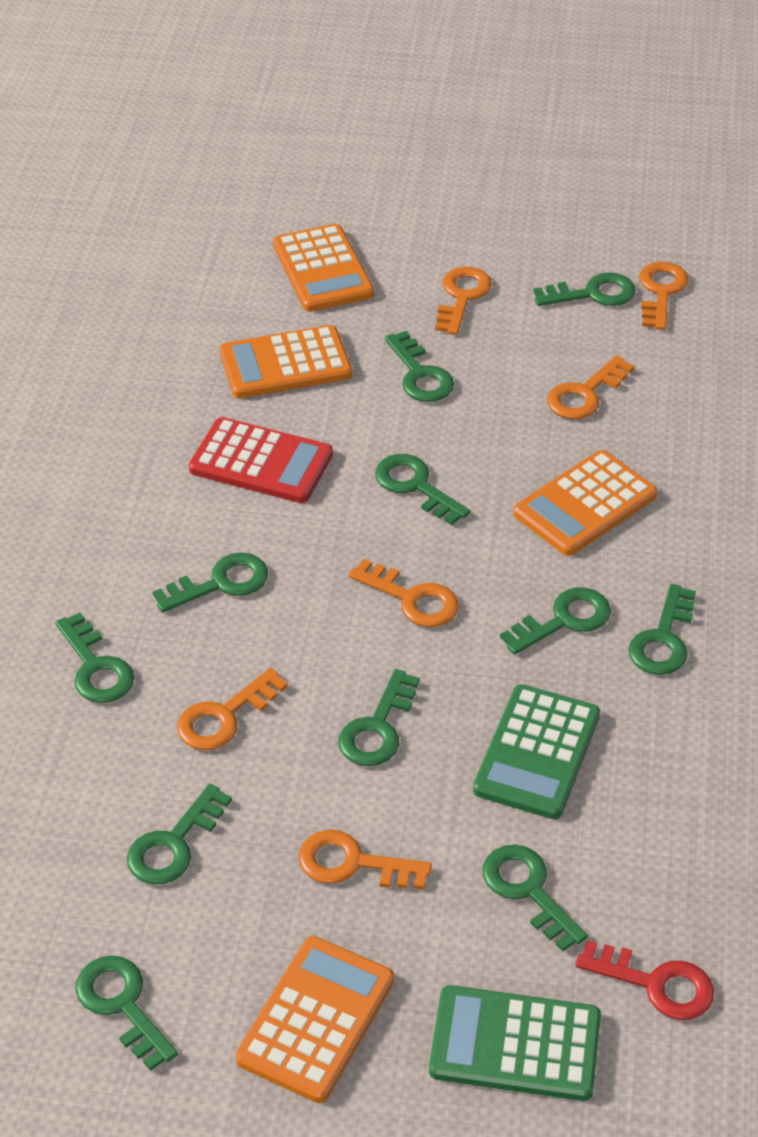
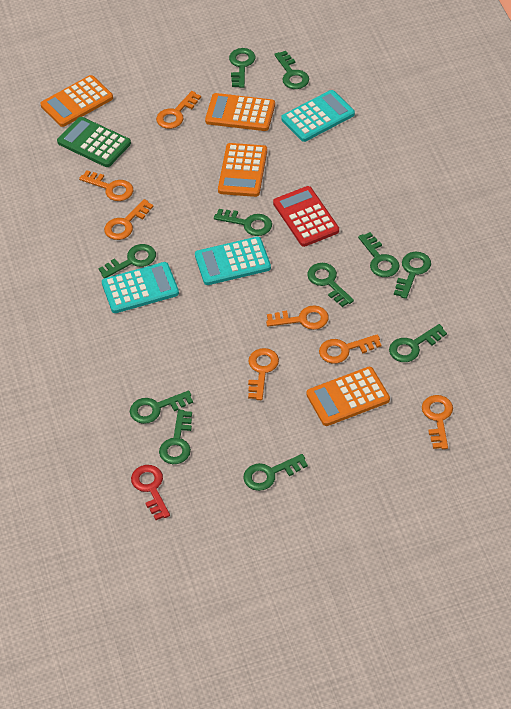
green calculator: [429,985,601,1101] [473,684,600,819] = 2 -> [57,117,131,167] = 1
orange key: [177,668,288,751] [299,830,432,890] [349,559,459,627] [435,267,492,335] [547,355,634,419] [639,262,689,330] = 6 -> [79,170,133,201] [104,199,154,240] [156,91,201,129] [248,348,279,400] [266,305,329,330] [319,334,382,364] [422,395,453,449] = 7
turquoise calculator: none = 0 -> [102,262,179,313] [195,237,271,285] [281,90,355,142] = 3

